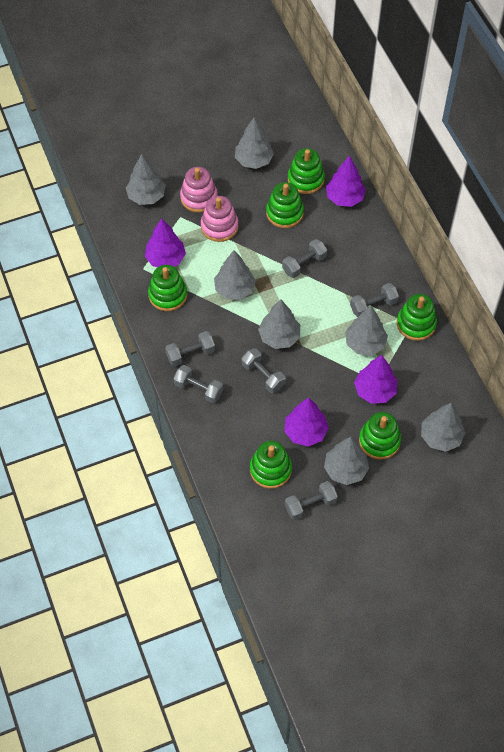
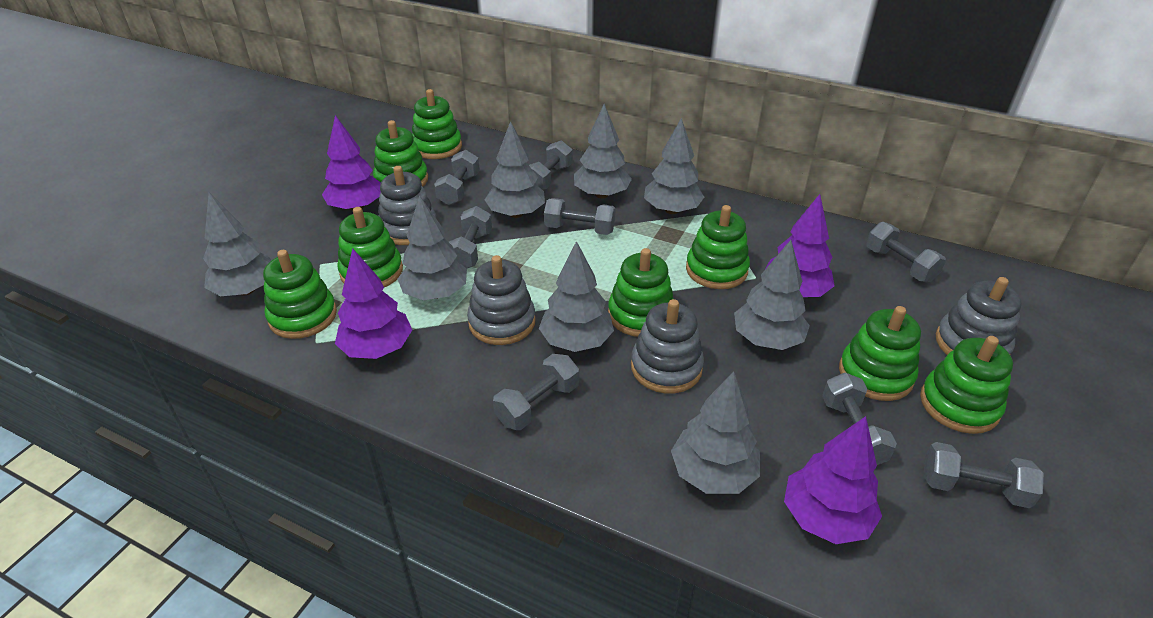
green stacking toy: [148,265,187,311] [250,441,292,489] [266,182,304,228] [288,148,325,194] [359,412,401,460] [397,294,437,341] = 6 -> [263,250,337,339] [337,207,403,287] [373,120,428,187] [412,89,462,159] [608,248,674,337] [686,205,750,289] [839,306,921,401] [920,336,1013,434] = 8
grey dumbbell: [165,331,215,366] [174,365,223,403] [242,348,286,393] [282,239,327,278] [285,481,338,520] [350,283,399,317] = 6 -> [434,150,480,205] [449,206,492,268] [493,354,579,430] [529,140,573,190] [544,198,616,235] [822,373,897,465] [866,222,946,283] [923,442,1044,508] = 8
grey stacking toy: none = 0 -> [378,166,436,245] [467,255,536,345] [631,299,704,394] [936,277,1022,355] = 4
grey tree: [126,154,166,205] [214,250,256,300] [235,118,274,169] [258,299,300,349] [324,437,369,485] [345,306,388,355] [421,403,465,452] = 7 -> [203,193,272,296] [398,195,467,300] [485,121,545,218] [539,241,614,352] [574,104,632,198] [644,118,704,214] [671,372,760,494] [734,240,810,350] = 8
pink stacking toy: [180,167,217,213] [201,196,238,242] = 2 -> none = 0

